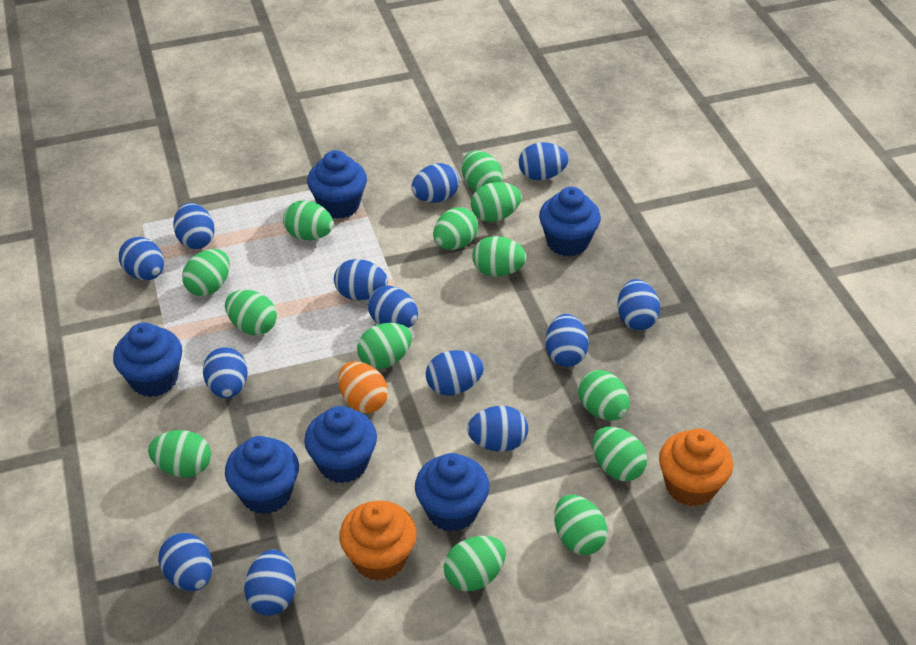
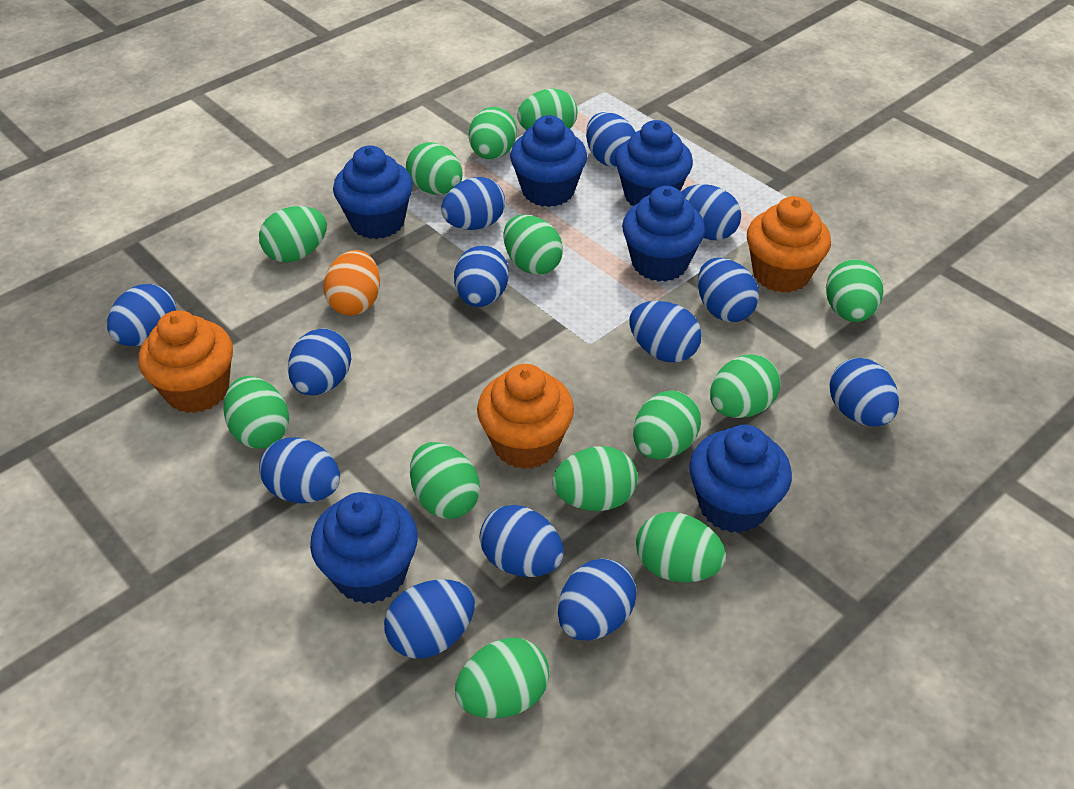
orange cupcake: [339,501,417,581] [659,429,733,507] = 2 -> [139,310,233,413] [477,364,574,469] [747,196,831,293] = 3

